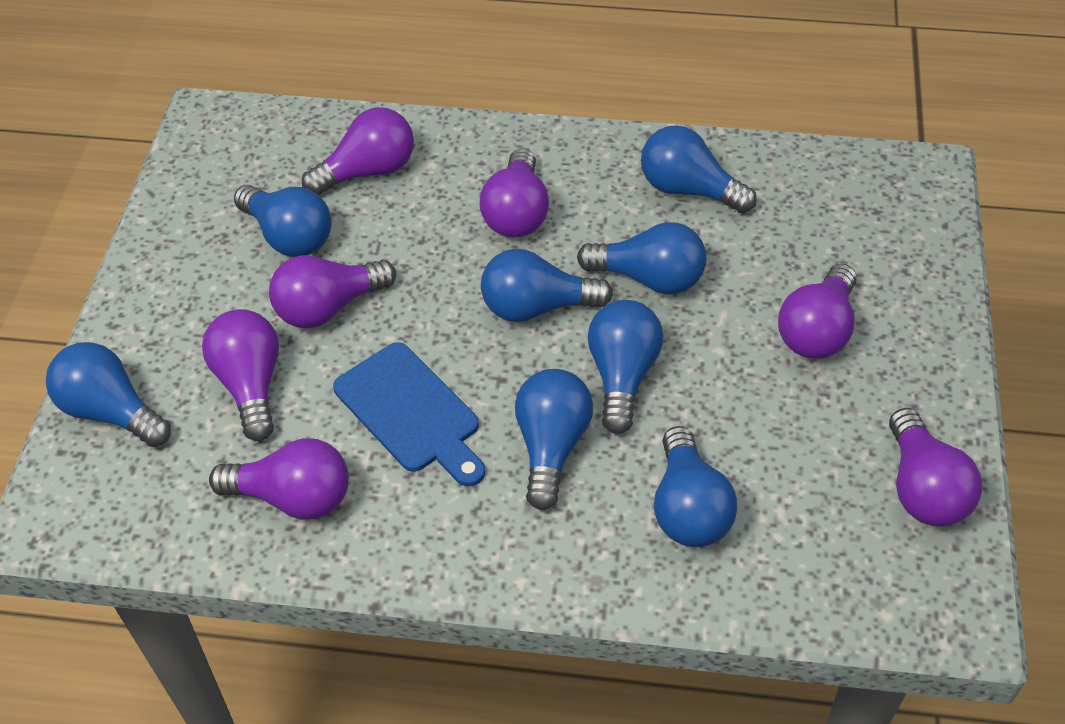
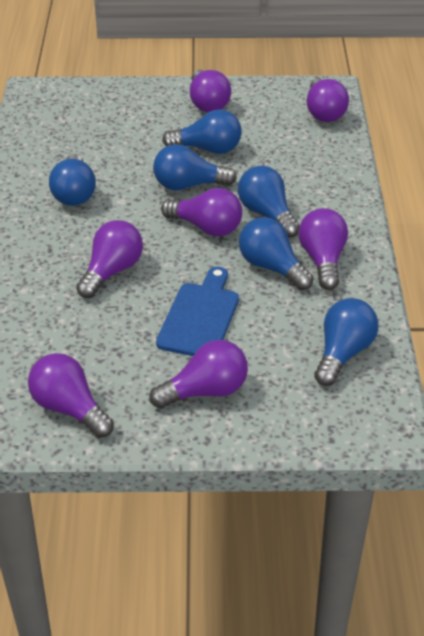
blue light bulb: [46,342,171,447] [234,185,331,257] [481,249,613,322] [515,369,593,510] [577,222,707,294] [588,300,663,434] [641,125,757,213] [654,426,737,547] = 8 -> [49,154,96,206] [153,144,237,191] [162,109,242,154] [238,166,300,238] [239,217,313,290] [314,298,379,386] = 6

